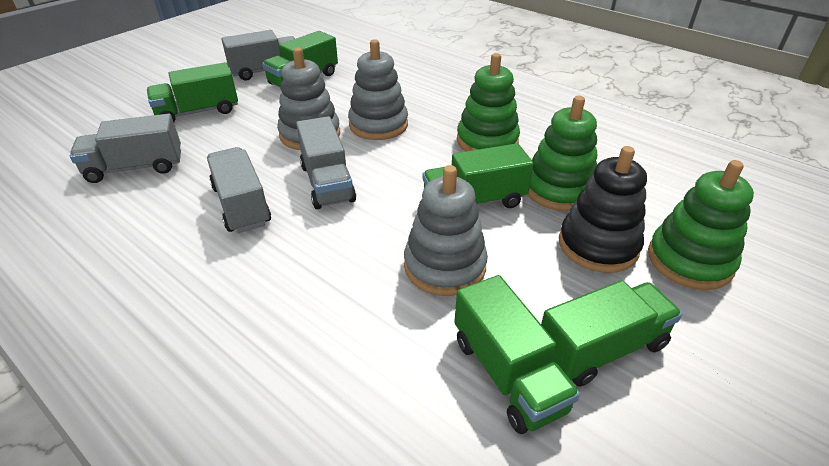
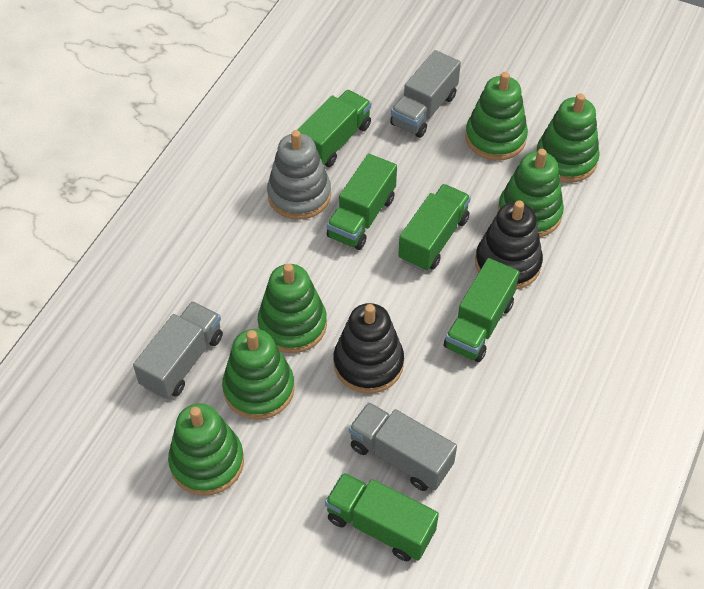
black stacking toy: [559,146,647,273] = 1 -> [334,303,404,394] [475,200,543,290] = 2
green stacking toy: [457,53,520,151] [527,96,597,211] [648,160,754,290] = 3 -> [168,404,244,496] [222,329,295,420] [258,264,327,353] [465,72,528,161] [498,149,564,237] [536,93,600,183] = 6
grey stacking toy: [277,48,340,150] [348,39,408,140] [404,165,488,296] = 3 -> [267,130,331,220] = 1
grey truck: [70,114,181,183] [207,147,271,233] [222,30,295,81] [296,116,356,209] = 4 -> [133,301,223,399] [349,402,457,491] [390,50,461,138] = 3

